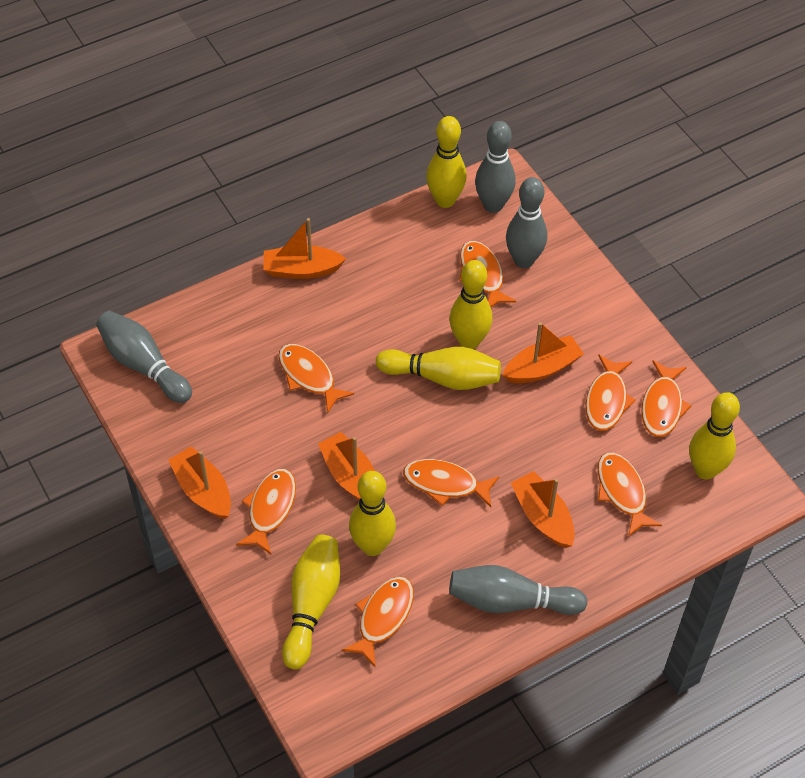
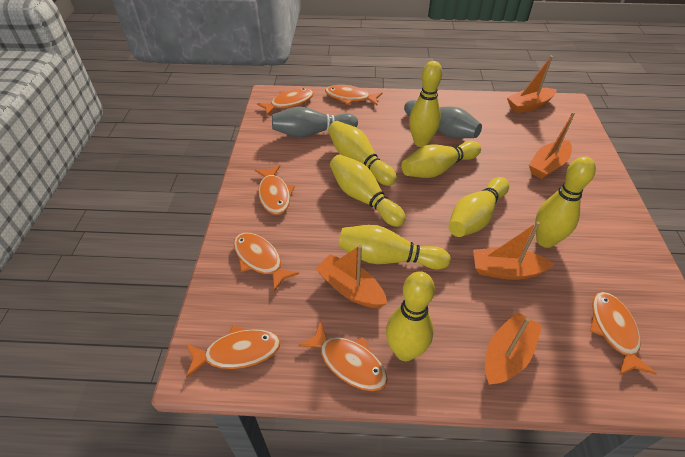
grey bowling pin: [96,311,192,403] [449,565,588,615] [475,121,516,213] [506,177,547,268] = 4 -> [272,107,358,137] [404,100,482,138] = 2
orange fish: [236,469,296,554] [278,344,354,413] [341,576,414,668] [403,459,499,507] [459,241,516,307] [585,354,636,431] [598,452,662,537] [641,360,691,437] = 8 -> [186,325,281,378] [234,233,299,292] [255,165,295,215] [257,88,314,115] [298,320,388,391] [325,85,382,106] [590,292,657,375] = 7
yellow bowling pin: [282,534,340,669] [349,471,396,556] [376,347,501,390] [426,116,467,208] [449,260,492,349] [689,392,740,479] = 6 -> [328,121,397,186] [330,154,406,227] [338,225,451,270] [386,271,435,361] [401,141,481,178] [409,61,442,147] [448,177,509,237] [535,156,596,248] = 8

